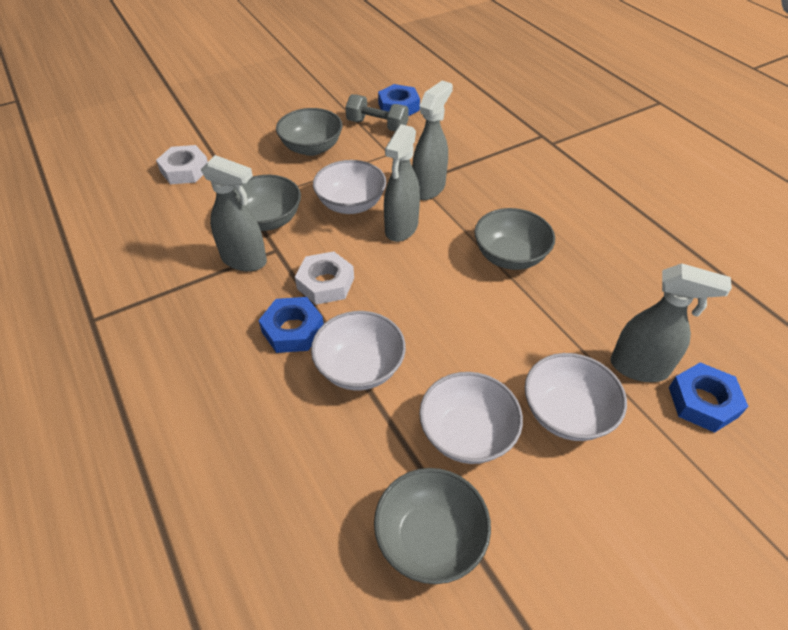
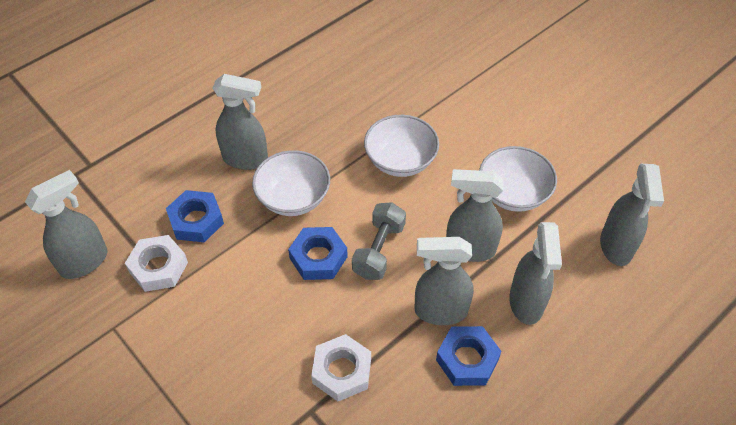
grey bowl: [235,175,301,231] [276,108,343,156] [374,468,491,584] [474,208,555,270] = 4 -> none = 0
grey spray bottle: [201,155,267,271] [384,124,420,242] [412,81,453,200] [610,263,732,382] = 4 -> [25,170,108,279] [212,74,268,170] [414,237,473,325] [446,169,504,262] [509,222,562,325] [600,164,664,266] = 6
white bowl: [311,311,406,390] [313,160,386,214] [419,372,523,464] [525,353,627,441] = 4 -> [252,150,330,216] [364,115,439,177] [479,146,557,212] = 3

